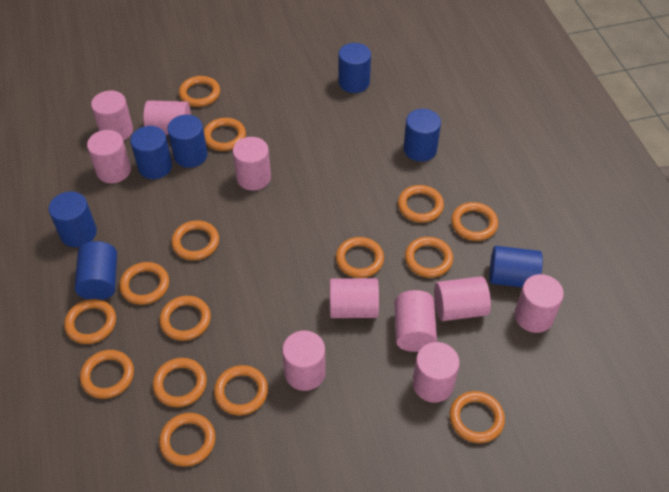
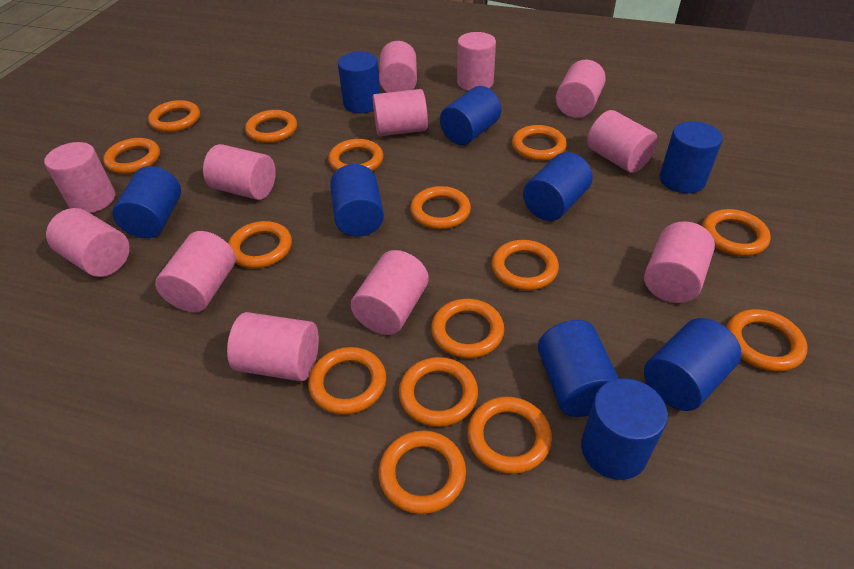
blue cylinder: [49,192,97,247] [75,241,117,300] [130,126,172,179] [167,115,207,168] [338,43,371,93] [404,109,441,161] [489,246,543,287] = 7 -> [112,166,181,238] [330,164,384,237] [338,52,380,113] [440,86,501,145] [523,152,593,221] [538,320,619,417] [581,378,668,480] [644,318,742,411] [660,121,723,193] = 9
pink cylinder: [87,130,131,183] [91,91,133,141] [143,100,191,135] [233,137,271,191] [282,331,326,391] [330,278,379,318] [395,290,437,352] [413,342,460,403] [434,276,491,321] [515,274,564,333] = 10 -> [44,142,115,213] [46,208,130,277] [155,231,236,312] [203,144,276,200] [227,312,319,381] [351,250,429,335] [373,89,428,136] [379,41,417,93] [457,32,496,91] [556,60,606,118] [587,110,658,173] [644,221,715,303] = 12

